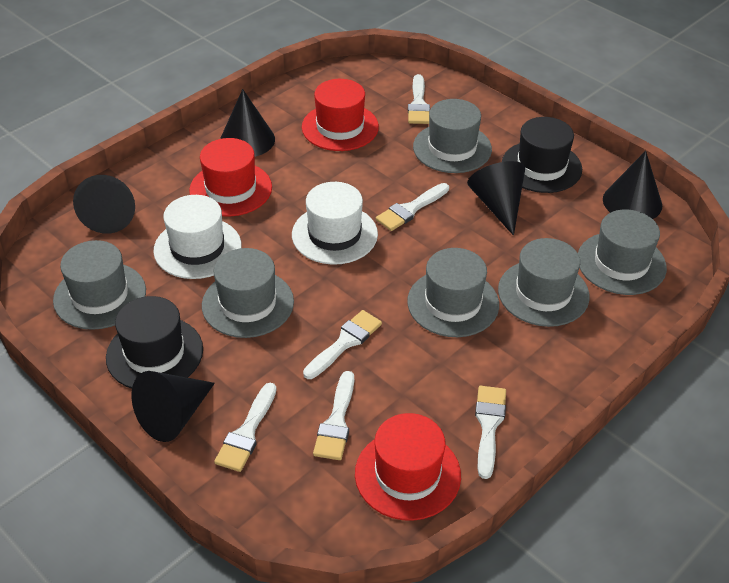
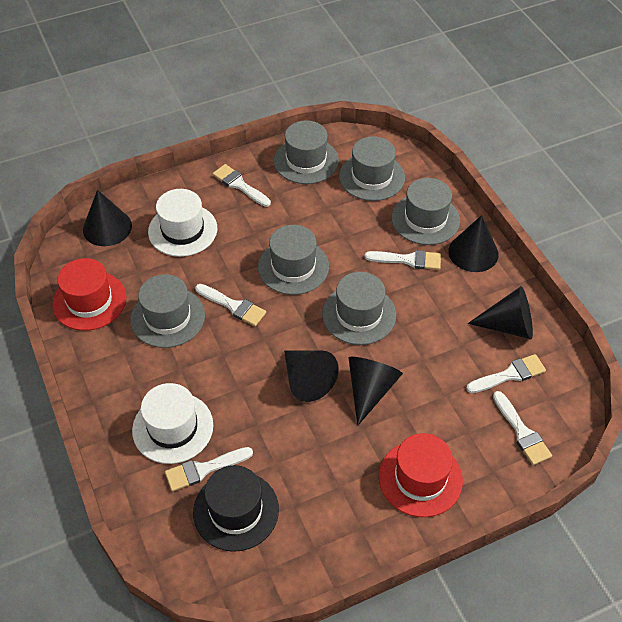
black hat: [106,296,203,389] [502,117,582,193] = 2 -> [193,465,279,552] = 1
red hat: [189,138,272,216] [302,79,379,151] [355,413,461,521] = 3 -> [52,258,127,331] [379,433,463,517] = 2

